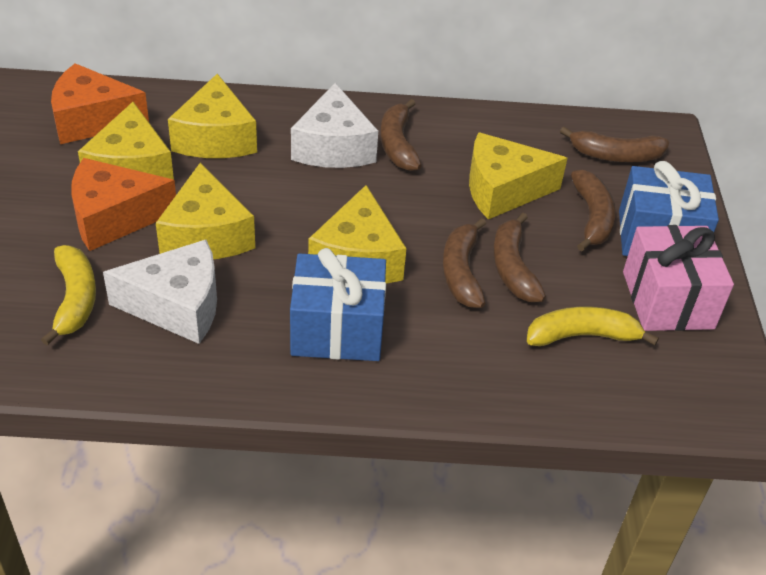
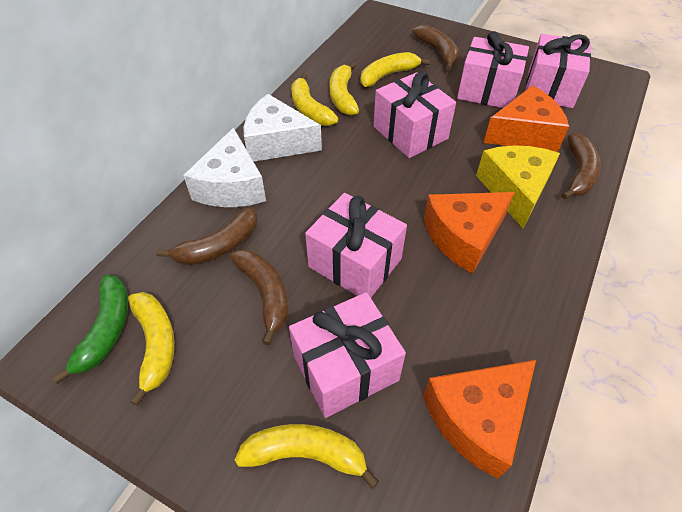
blue gift: [290,248,386,361] [619,161,719,256] = 2 -> none = 0
brown banana: [381,99,422,171] [443,218,486,308] [493,213,546,302] [560,127,669,162] [571,170,616,251] = 5 -> [156,207,258,265] [230,249,288,345] [413,25,459,71] [561,134,601,200] = 4
green banana: none = 0 -> [52,275,128,384] = 1
orange cheese: [51,63,149,144] [71,158,176,251] = 2 -> [423,360,536,479] [424,192,515,274] [483,85,569,152] = 3
pink gift: [623,225,734,331] = 1 -> [289,292,406,418] [305,193,407,298] [373,71,456,158] [457,31,529,108] [525,34,591,108] = 5
yellow banana: [41,245,96,345] [527,307,659,346] = 2 -> [128,292,175,406] [235,424,379,489] [291,73,338,126] [330,62,359,116] [360,52,430,87] = 5
yellow cheese: [78,102,174,180] [156,163,255,259] [168,74,257,158] [308,185,407,283] [469,132,567,219] = 5 -> [476,145,560,228] = 1

